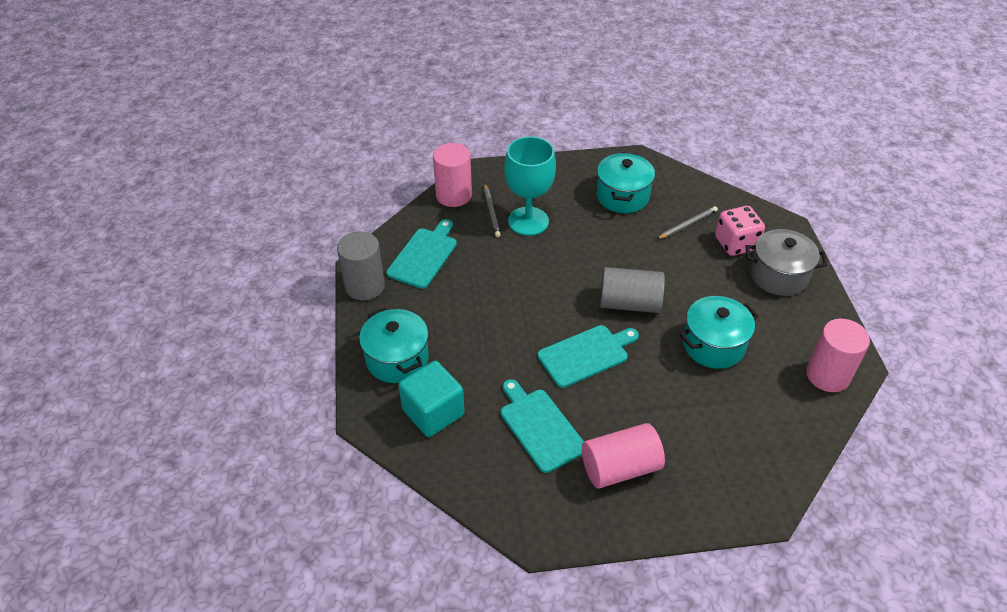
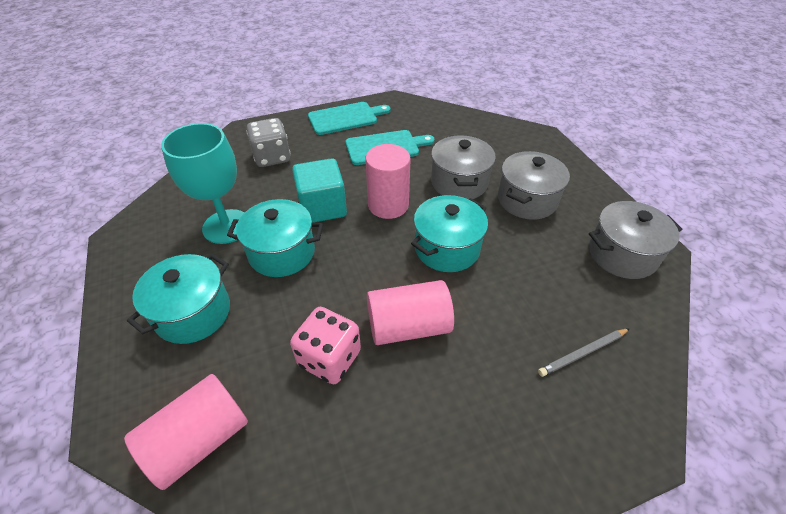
grey cylinder: [337,231,385,301] [600,267,665,313] = 2 -> none = 0
grey dice: none = 0 -> [247,118,291,167] = 1
grey pencil: [484,184,501,237] [657,206,718,239] = 2 -> [538,328,630,377] = 1
grey pot: [746,229,827,296] = 1 -> [431,135,496,199] [498,151,570,220] [589,201,682,279] = 3
turquoise cutting board: [386,219,457,289] [501,379,584,473] [537,325,639,388] = 3 -> [308,102,391,135] [346,130,435,165] = 2

